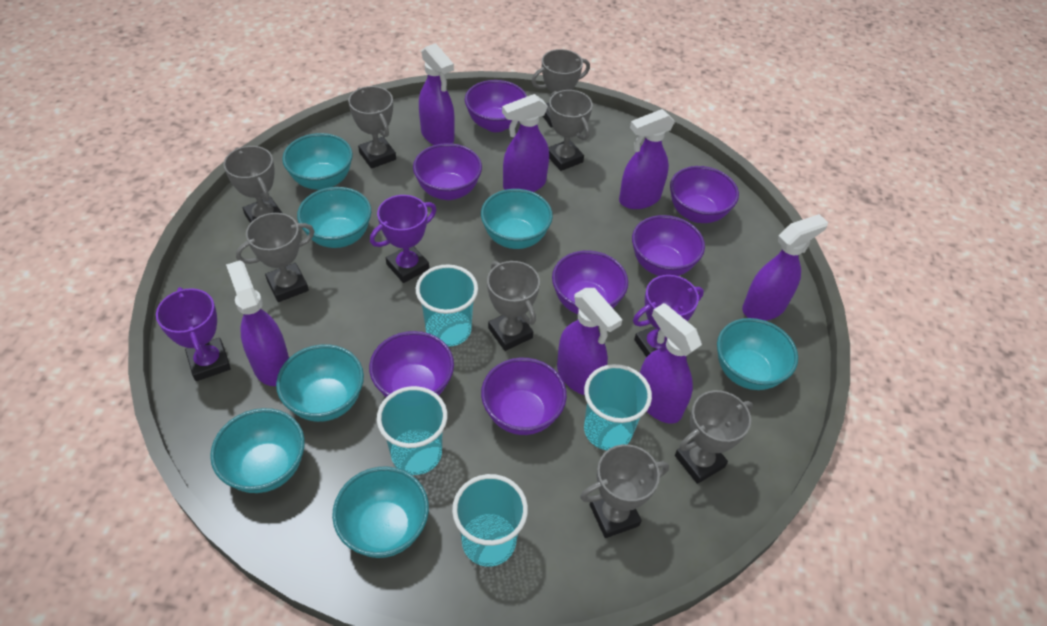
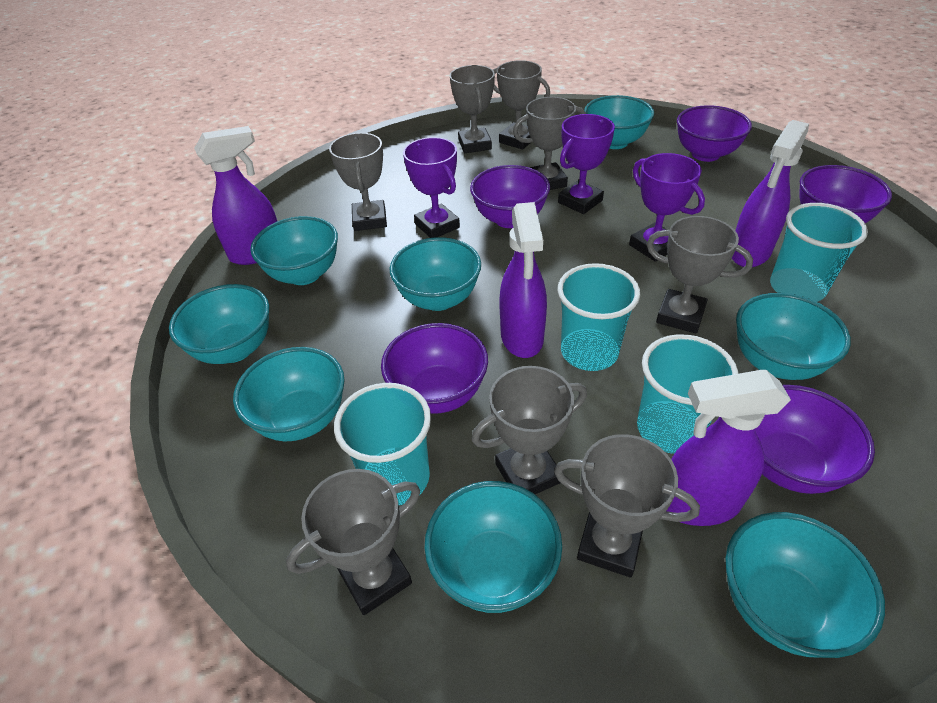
purple bowl: [369,331,454,397] [413,143,482,200] [465,80,527,132] [481,358,567,435] [552,250,628,314] [632,215,705,276] [670,166,739,223] = 7 -> [381,323,488,414] [470,165,550,228] [677,105,752,162] [755,385,875,494] [799,165,892,223] = 5
purple spray bottle: [226,260,289,386] [419,43,455,145] [502,94,549,192] [557,288,623,395] [619,109,675,209] [640,303,702,424] [742,214,828,321] = 7 -> [194,126,277,265] [499,202,547,358] [667,370,791,526] [732,120,809,267] = 4
turquoise bowl: [210,408,305,493] [276,344,364,422] [282,133,353,190] [297,187,371,248] [332,466,429,558] [481,189,553,249] [717,318,798,390] = 7 -> [169,284,269,364] [233,347,345,441] [250,216,338,285] [390,237,481,311] [425,481,562,613] [584,95,654,149] [726,512,885,658] [736,293,851,380] = 8

